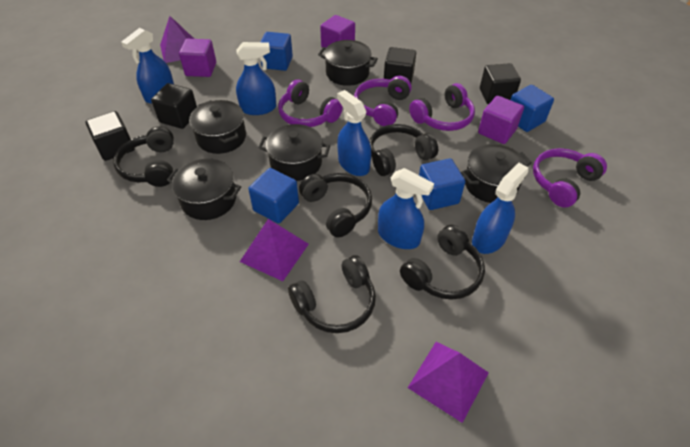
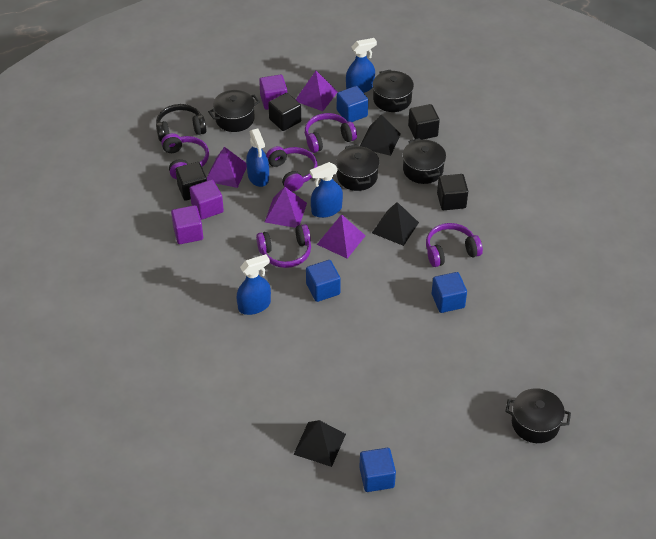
black headphones: [113,126,174,187] [288,255,376,333] [299,173,372,237] [369,124,438,176] [400,225,485,300] = 5 -> [156,104,206,142] = 1
black pyramid: none = 0 -> [293,420,346,467] [360,115,401,156] [372,202,419,246] = 3
blue spray bottle: [121,28,174,104] [236,42,276,115] [337,90,371,176] [378,168,434,249] [472,163,529,254] = 5 -> [237,254,271,315] [246,128,269,187] [310,162,343,218] [346,38,377,93] = 4
purple headphones: [278,79,343,127] [354,75,412,126] [409,83,475,131] [533,148,607,208] = 4 -> [161,133,209,179] [256,224,311,268] [266,146,318,192] [305,113,357,153] [426,223,483,267] = 5
purple pyramid: [160,16,194,63] [240,219,309,281] [408,342,489,423] = 3 -> [207,147,247,188] [265,187,307,228] [296,71,337,111] [317,214,366,259] = 4

